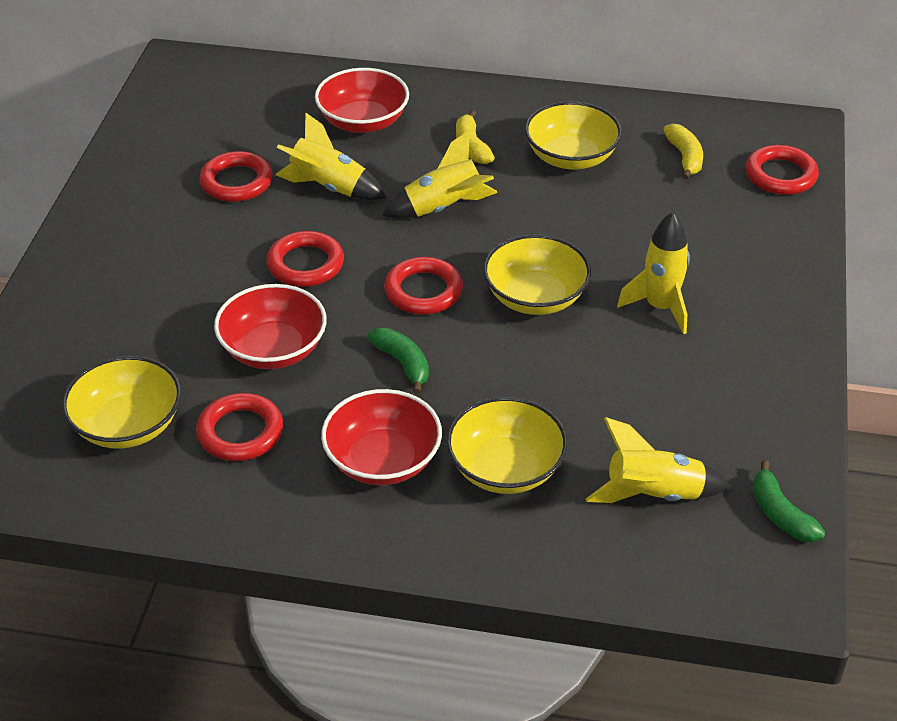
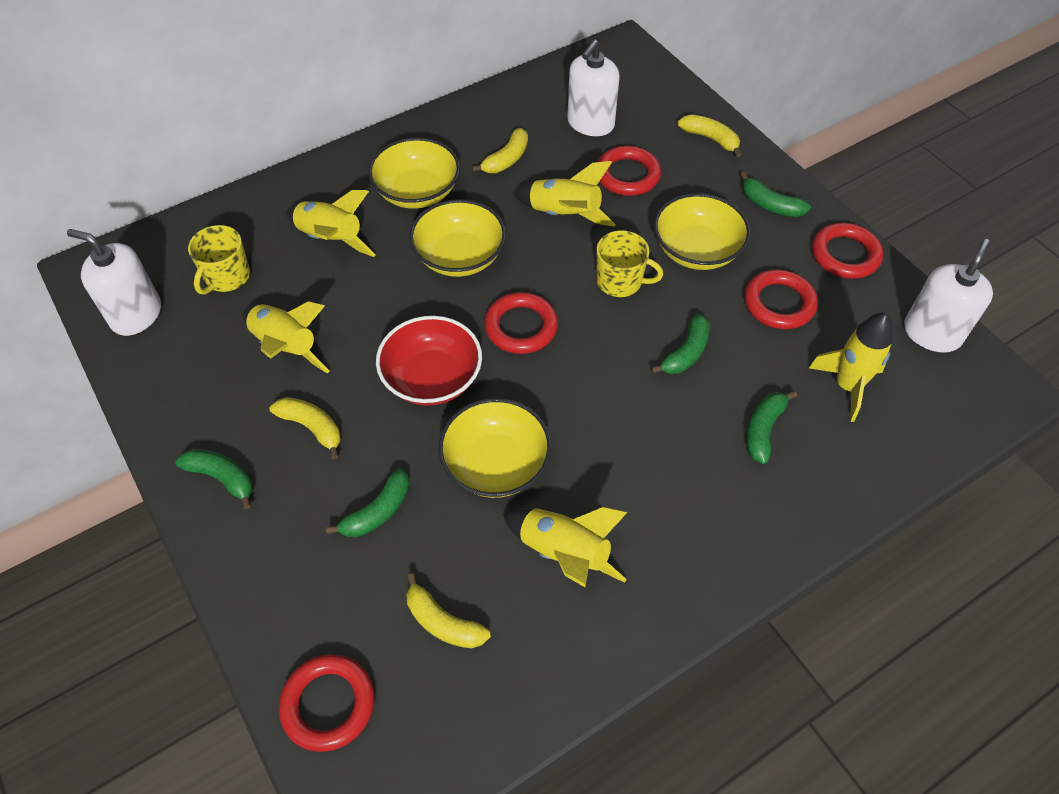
green banana: [367,328,429,394] [753,460,825,542] = 2 -> [175,449,253,509] [326,468,409,537] [651,313,710,374] [740,172,811,217] [746,390,797,464] = 5
red bowl: [214,284,327,369] [315,68,409,133] [321,389,442,485] = 3 -> [376,316,482,406] = 1
white soap dispenser: none = 0 -> [67,229,161,336] [567,40,620,136] [904,239,993,353] = 3
yellow banana: [456,110,495,164] [663,123,703,179] = 2 -> [270,397,341,459] [406,573,491,648] [472,128,528,173] [678,114,742,157] = 4
yellow mug: none = 0 -> [188,225,250,295] [596,230,663,297] = 2
yellow rocket: [275,113,386,200] [382,130,497,219] [586,417,731,503] [617,212,690,334] = 4 -> [242,301,330,374] [286,190,376,257] [503,507,628,587] [513,161,616,227] [809,312,893,422] = 5

